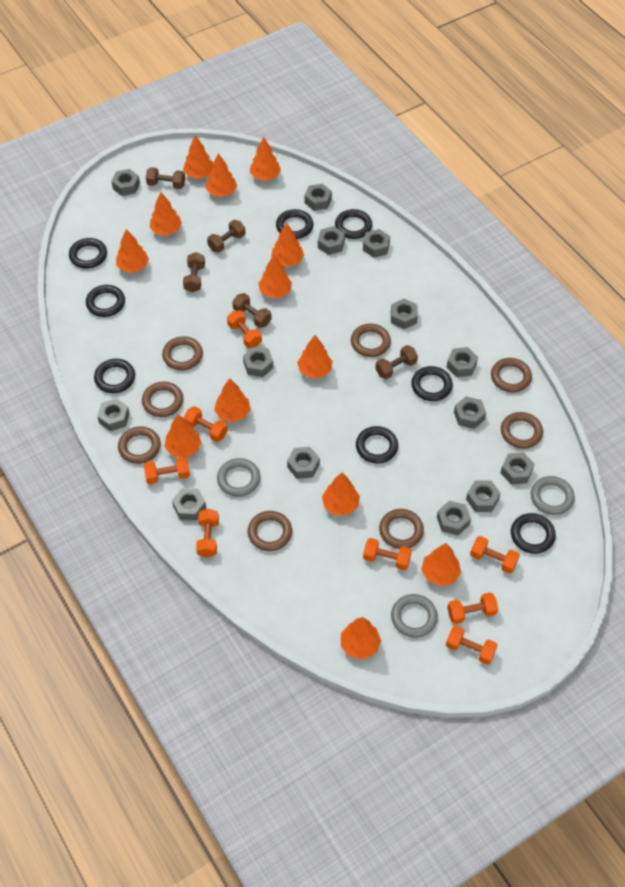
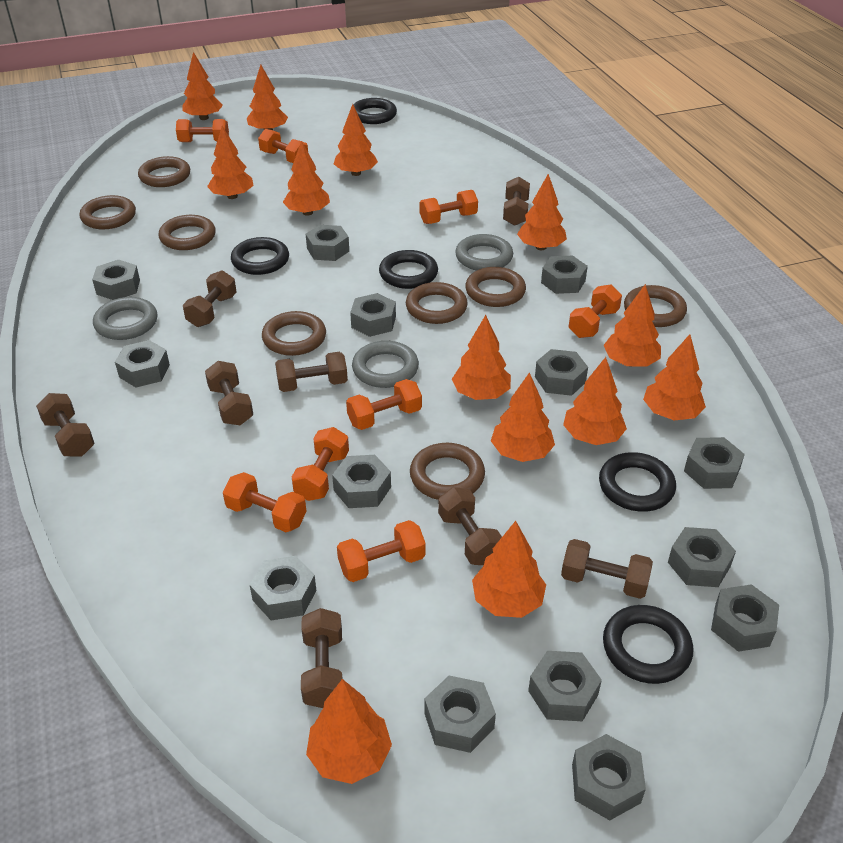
black ring: [69,238,107,269] [86,285,125,317] [94,359,135,393] [276,209,313,239] [335,209,372,239] [356,426,398,463] [411,366,453,401] [511,513,556,554] = 8 -> [231,237,289,275] [353,98,397,124] [379,250,438,289] [599,452,676,512] [603,605,693,684] = 5
brown dumbbell: [146,167,185,189] [183,252,205,292] [207,220,245,253] [232,293,272,328] [375,345,418,379] = 5 -> [36,393,95,456] [183,270,237,327] [205,361,253,425] [275,352,348,392] [301,608,343,708] [438,487,502,565] [503,177,530,226] [561,539,653,599] = 8

